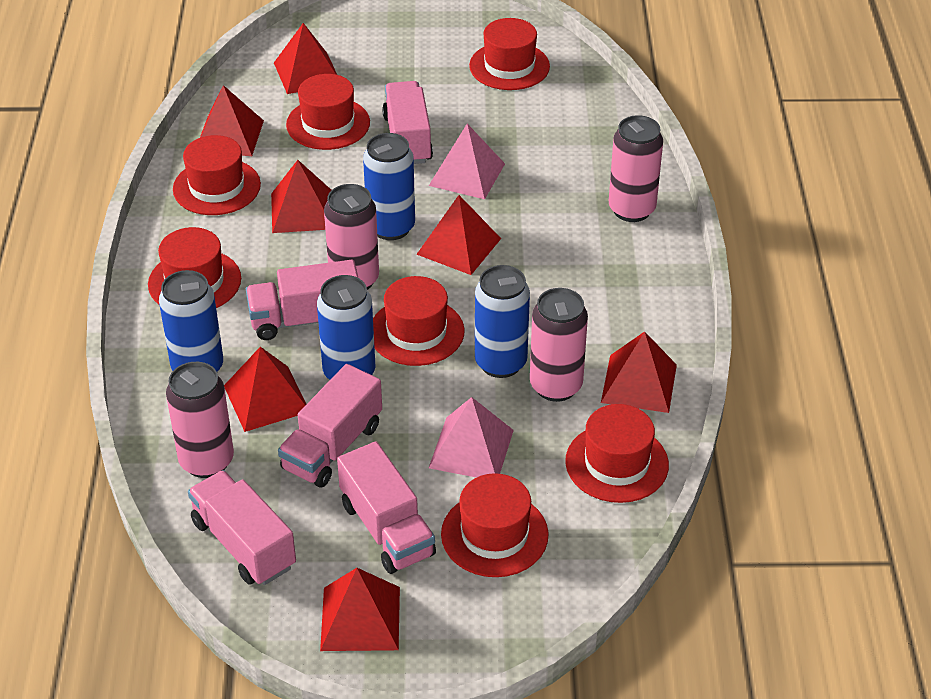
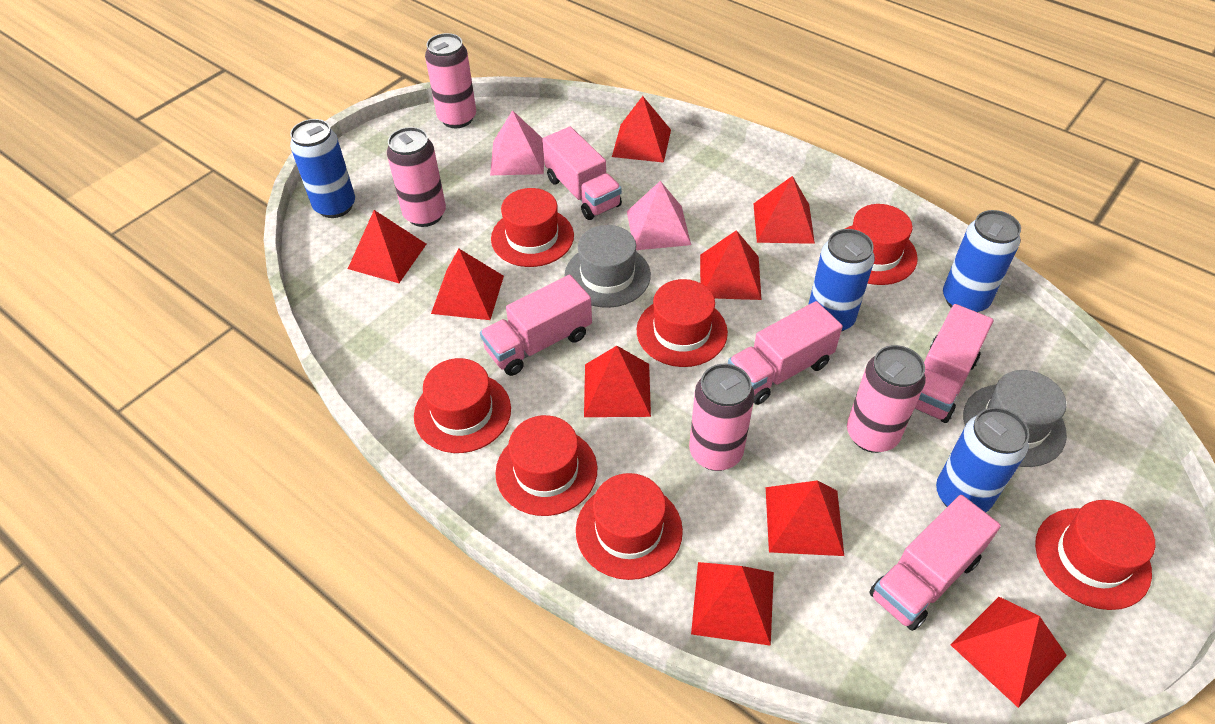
grey hat: none = 0 -> [564,225,651,308] [963,370,1067,467] = 2
red pyramid: [200,85,264,156] [224,347,306,432] [271,160,331,233] [274,23,337,94] [320,568,400,651] [416,195,501,275] [601,332,677,413] = 7 -> [348,210,426,283] [431,249,504,320] [584,346,651,417] [612,96,671,163] [691,562,774,646] [700,230,761,300] [753,176,815,244] [766,481,844,556] [951,597,1067,708] = 9

